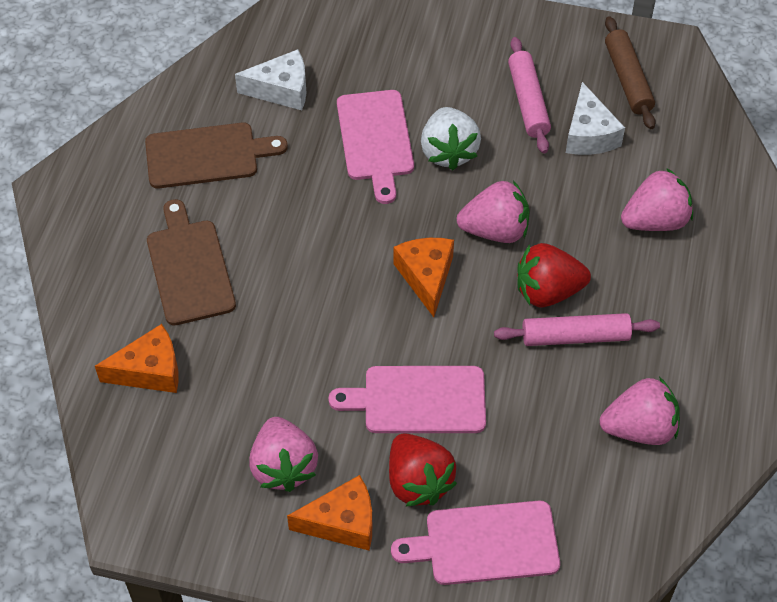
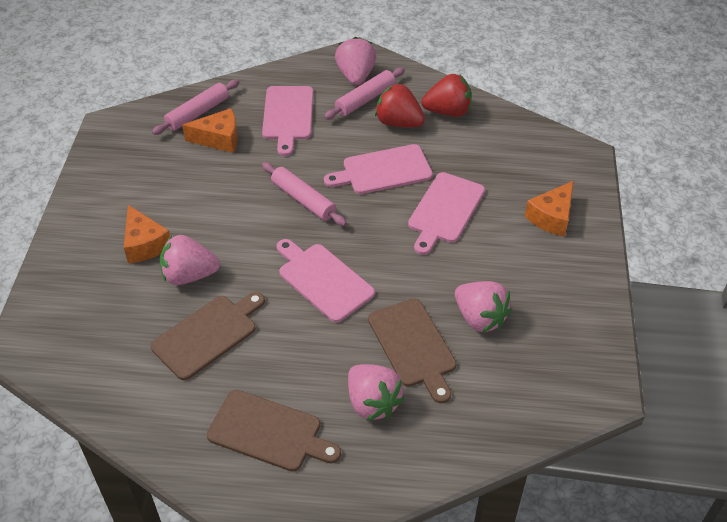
brown cutting board: [145,123,288,188] [147,199,236,326] = 2 -> [150,292,265,380] [207,390,341,472] [368,298,456,404] = 3
brown rolling pin: [605,16,656,129] = 1 -> none = 0
pink cutting board: [328,366,486,433] [337,90,414,204] [391,501,560,585] = 3 -> [262,86,313,156] [277,239,375,322] [324,144,433,194] [408,172,485,255] = 4
pink rolling pin: [494,313,660,346] [508,37,551,154] = 2 -> [152,79,239,135] [262,162,347,226] [324,67,405,119] = 3
white cheese: [235,49,306,110] [566,82,625,155] = 2 -> none = 0
white strawberry: [421,107,481,170] = 1 -> none = 0

